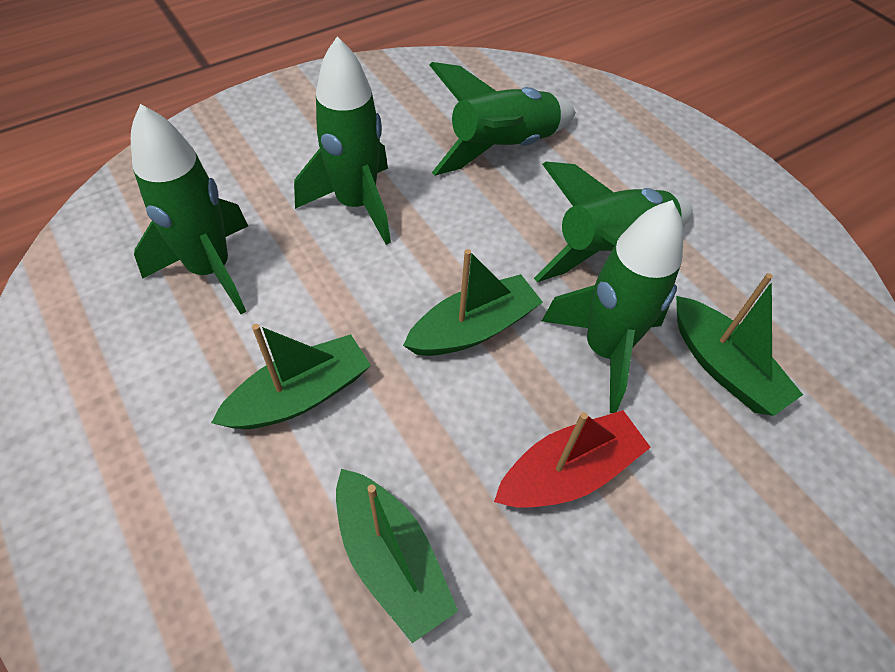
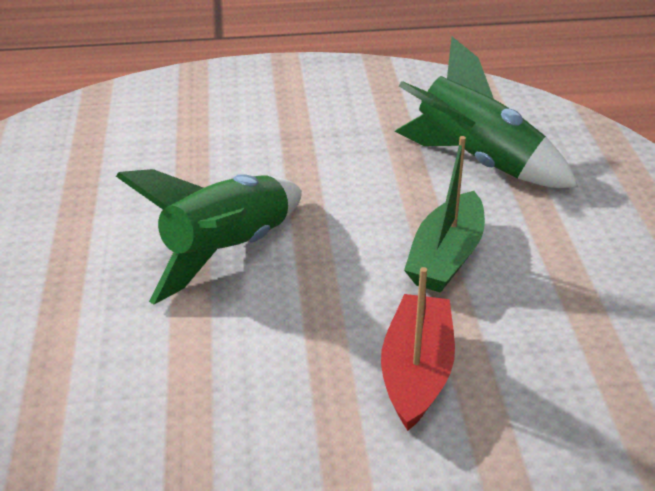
green boat: [211,324,371,429] [336,469,458,643] [403,249,543,356] [676,273,803,416] = 4 -> [404,136,485,293] = 1
green rocket: [131,104,248,314] [294,36,391,245] [429,62,576,175] [534,161,693,282] [542,200,684,413] = 5 -> [116,169,302,304] [395,37,578,188] = 2

